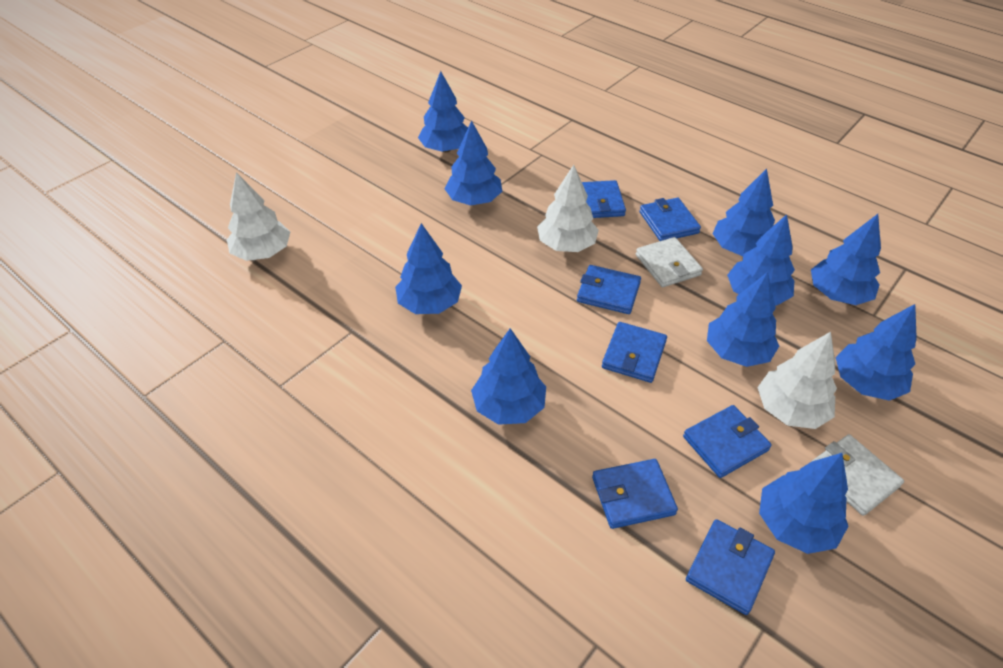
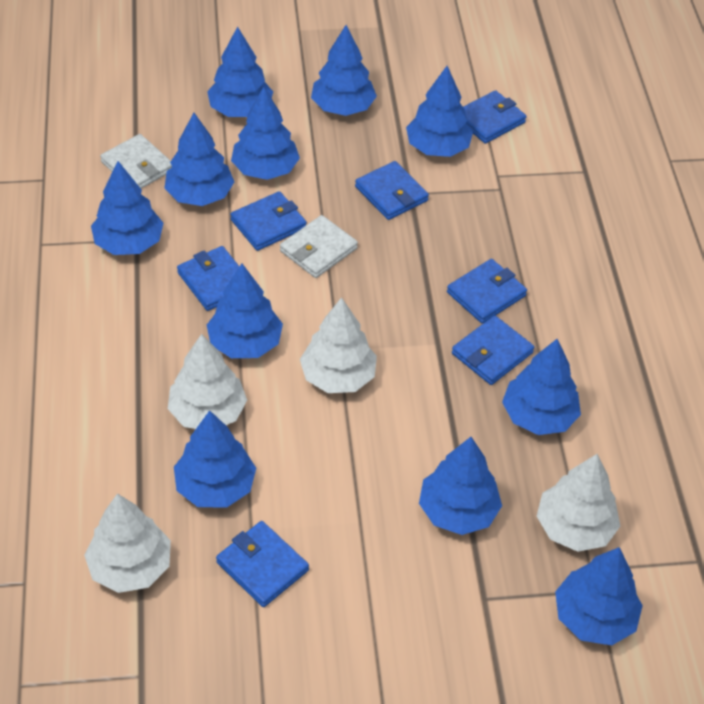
blue tree: [395,223,462,314] [418,71,468,152] [444,120,502,205] [471,328,546,425] [707,272,779,367] [712,168,775,256] [727,214,795,305] [759,453,848,554] [811,214,881,305] [836,304,917,401] = 10 -> [91,161,163,255] [164,113,234,206] [174,410,256,508] [207,26,273,117] [207,263,283,358] [231,87,300,180] [311,25,377,116] [406,66,473,157] [419,437,502,535] [502,339,581,435] [555,547,643,645] = 11
white tree: [227,172,290,261] [537,165,599,252] [757,332,837,429] = 3 -> [84,493,171,593] [168,334,247,429] [300,297,377,393] [537,454,620,552] = 4

